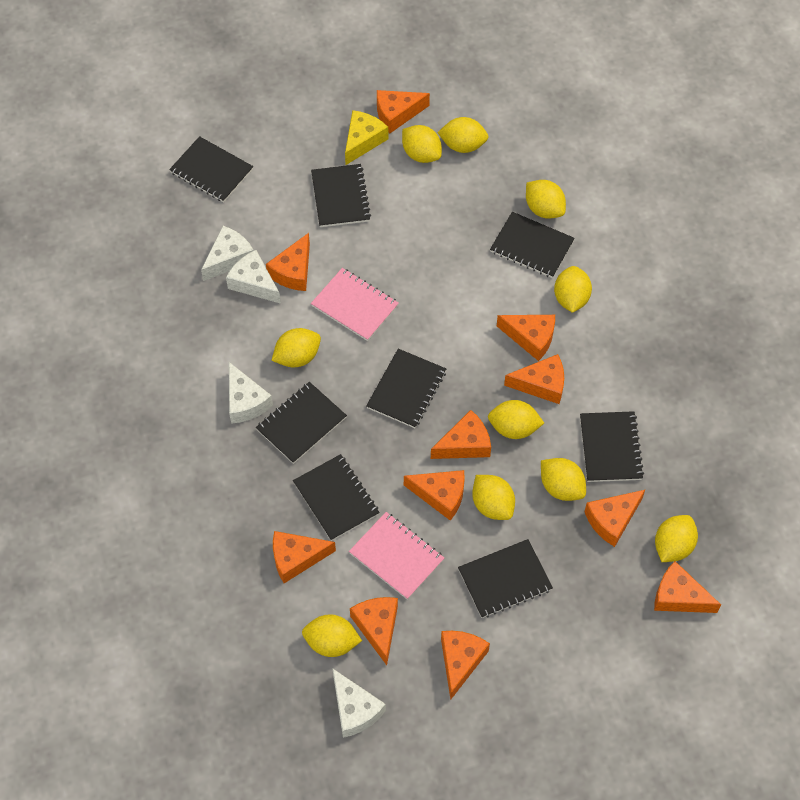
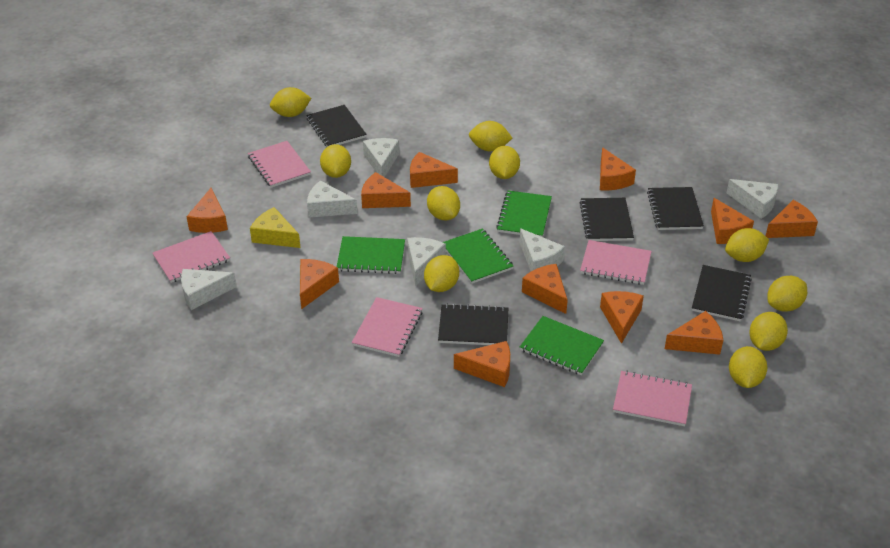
black notebook: [169,136,253,202] [256,382,347,464] [293,454,380,541] [311,164,371,227] [366,349,446,428] [458,539,553,618] [490,212,575,278] [580,411,644,482] = 8 -> [306,105,367,147] [438,304,508,345] [579,198,634,241] [647,187,704,230] [692,265,752,321] = 5
green notebook: none = 0 -> [337,236,405,274] [443,229,513,284] [496,190,552,237] [520,316,604,375] = 4
pink notebook: [311,268,399,341] [349,512,444,600] = 2 -> [152,231,230,283] [248,141,311,188] [352,297,423,357] [580,240,652,285] [613,371,692,426] = 5
white cheese: [201,226,254,281] [226,250,281,304] [229,362,273,424] [332,668,386,738] = 4 -> [181,269,237,310] [307,180,357,218] [363,138,399,177] [407,237,446,286] [519,228,565,271] [727,179,779,219] = 6

